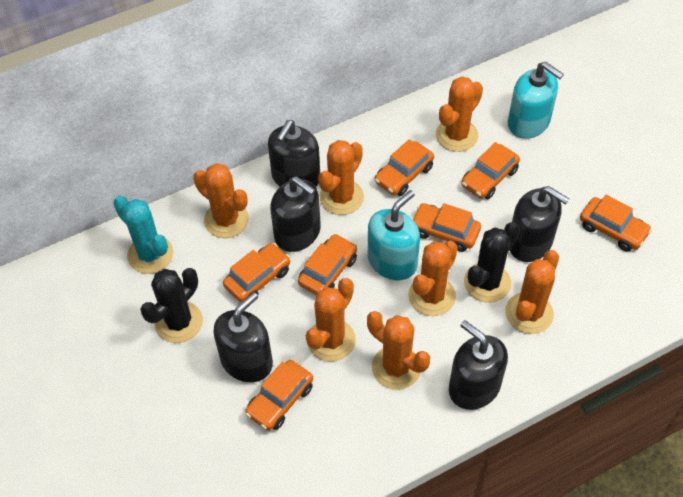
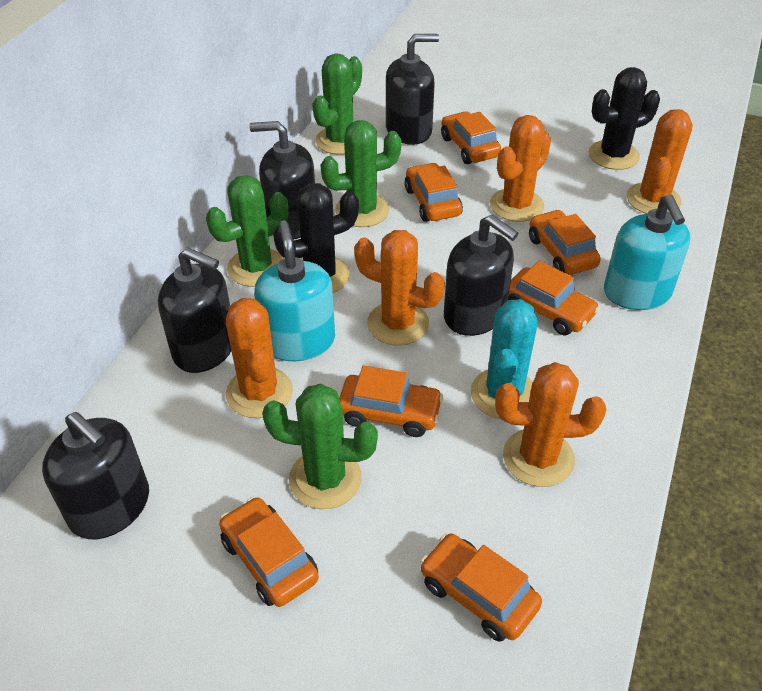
green cactus: none = 0 -> [206,175,288,287] [262,384,378,509] [312,53,362,155] [321,120,401,227] = 4
orange cactus: [193,163,249,238] [306,278,356,362] [318,140,364,215] [367,311,430,390] [408,241,458,316] [436,76,483,152] [505,250,559,334] = 7 -> [226,298,293,418] [354,230,445,346] [490,115,551,222] [495,362,606,487] [627,109,693,214] = 5

